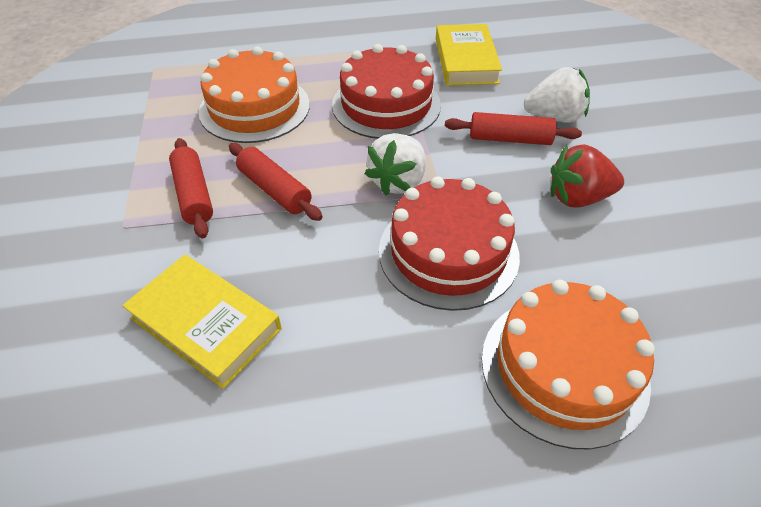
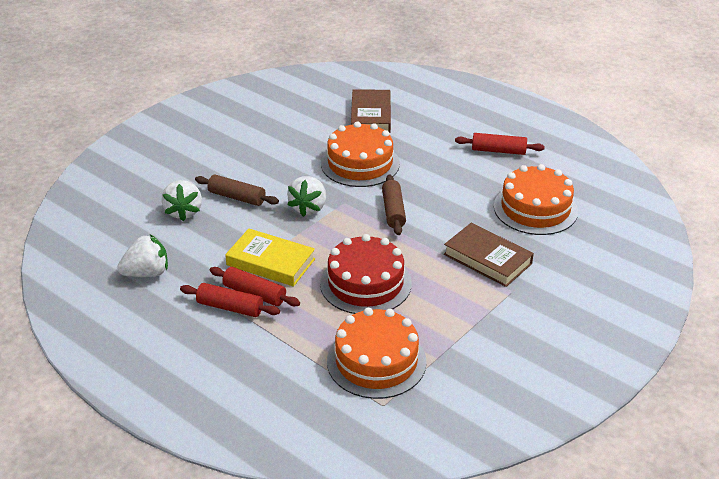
brown book: none = 0 -> [351,89,391,133] [444,223,534,287] = 2
brown rolling pin: none = 0 -> [195,175,279,206] [382,174,406,235] = 2
orange cake: [199,46,310,143] [482,280,655,449] = 2 -> [321,122,400,187] [327,308,427,399] [494,164,578,235] = 3
red cake: [332,44,441,139] [379,176,520,311] = 2 -> [320,234,412,314] = 1
red strawberry: [551,144,624,207] = 1 -> none = 0
white strawberry: [364,133,426,196] [524,67,590,123] = 2 -> [117,234,168,277] [161,180,202,221] [287,176,326,217] = 3
yellow book: [122,255,282,389] [436,24,502,86] = 2 -> [225,228,315,287] = 1

